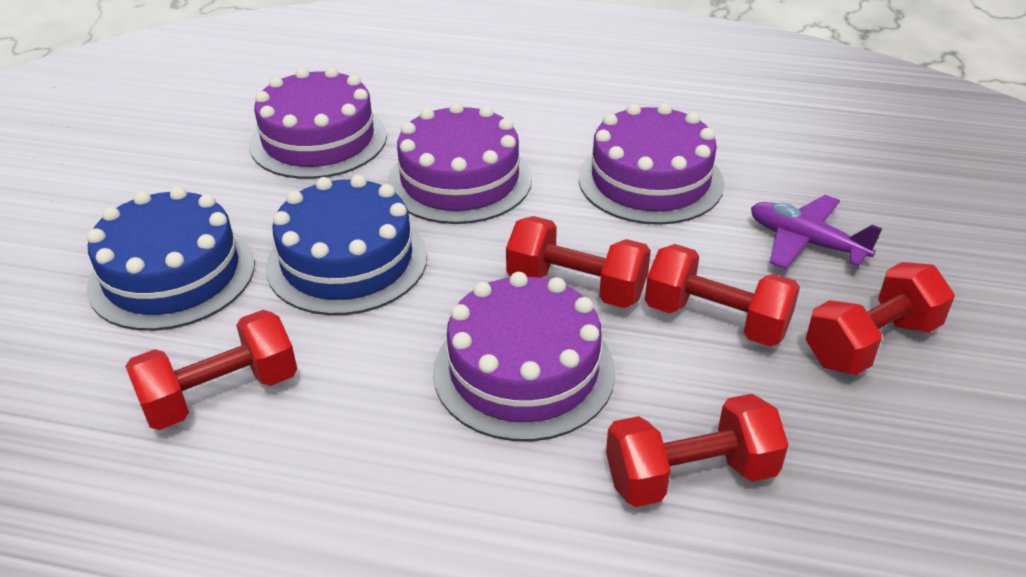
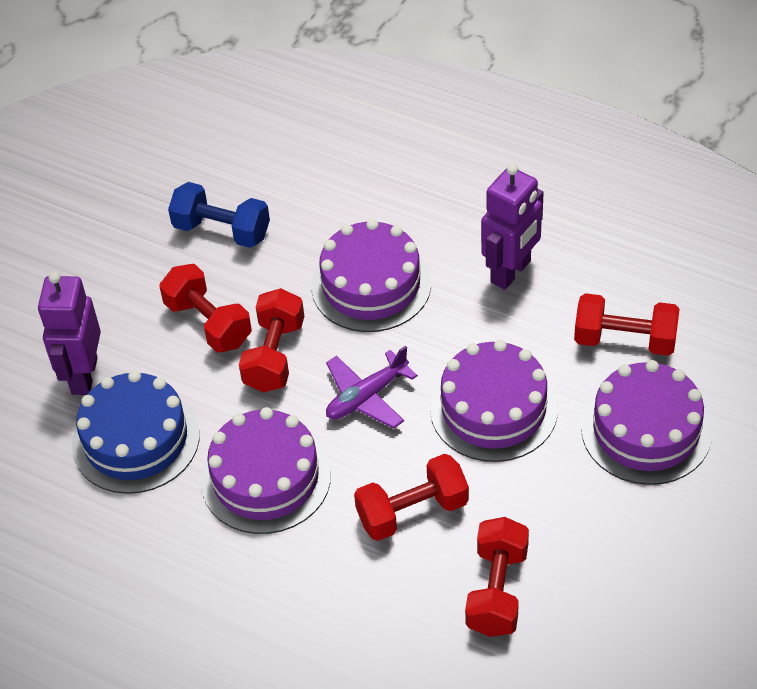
blue cake: [87,186,255,331] [266,175,427,315] = 2 -> [72,370,200,494] = 1
blue dumbbell: none = 0 -> [168,182,270,248] = 1
purple robot: none = 0 -> [38,271,101,395] [481,163,544,290] = 2

